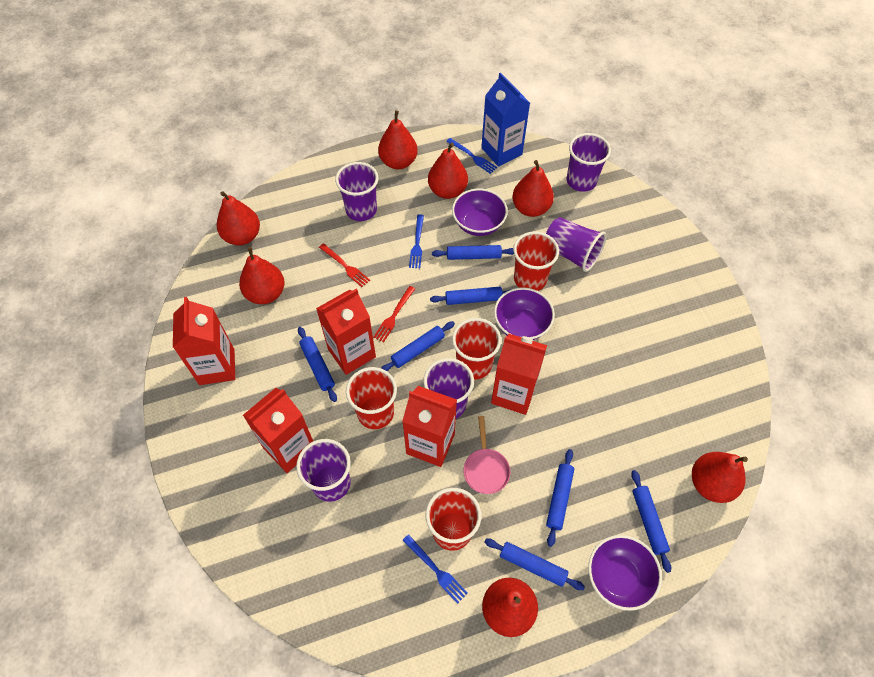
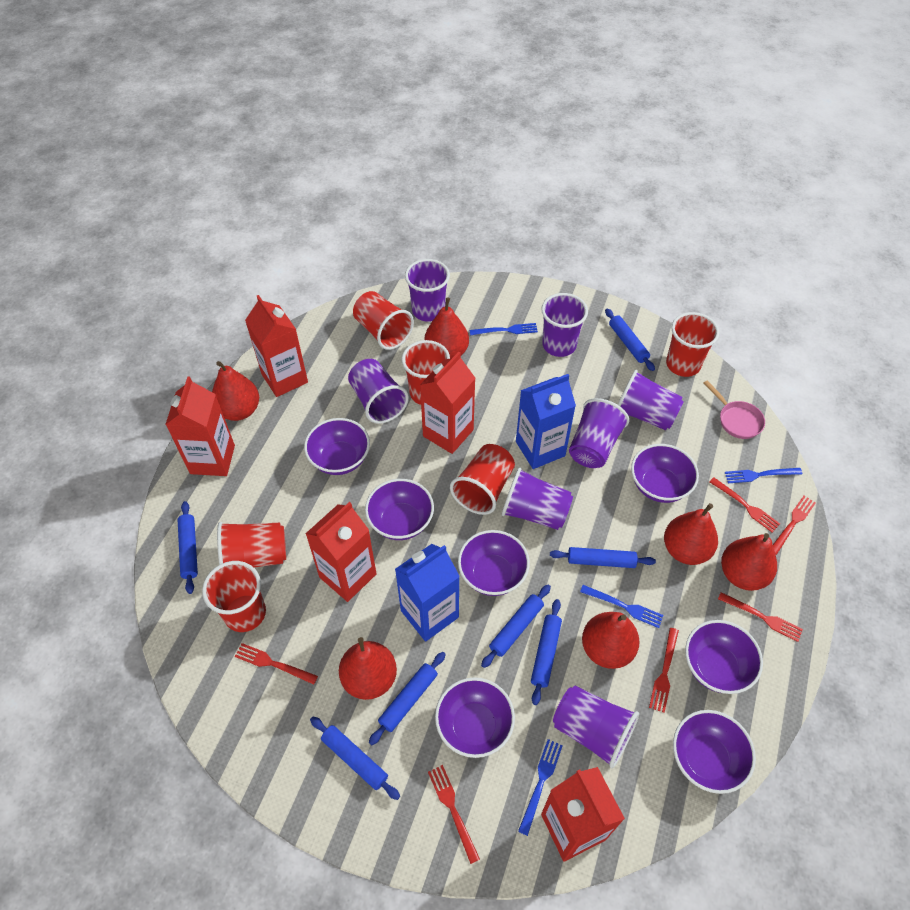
blue carton: [481,73,530,167] = 1 -> [395,544,460,642] [516,374,576,469] = 2
blue fork: [402,534,468,604] [409,214,424,269] [446,138,497,174] = 3 -> [470,323,538,335] [518,739,563,836] [580,585,663,628] [725,468,802,483] = 4
purple bowl: [452,188,508,236] [494,287,555,340] [588,535,662,611] = 3 -> [304,418,370,475] [365,479,434,540] [435,677,515,758] [458,530,530,596] [631,444,699,503] [673,710,756,794] [685,620,763,694] = 7
purple cup: [296,439,351,502] [335,162,378,221] [423,358,474,418] [546,217,606,272] [567,133,611,192] = 5 -> [348,359,409,424] [405,259,450,322] [502,467,573,530] [541,293,588,357] [553,685,639,768] [569,398,629,468] [617,370,684,430] = 7
red cup: [346,367,397,429] [426,488,481,551] [452,318,501,380] [513,231,559,291] = 4 -> [202,561,266,632] [217,522,286,568] [353,291,414,350] [402,340,450,405] [450,444,515,515] [666,312,719,377] = 6
red fork: [319,243,370,287] [373,286,415,342] = 2 -> [235,643,318,685] [428,765,480,864] [649,628,679,713] [710,477,780,532] [718,592,803,642] [773,496,816,555] = 6
red pear: [217,191,260,245] [239,247,285,304] [378,110,418,169] [428,143,468,199] [482,578,538,637] [512,160,554,217] [692,452,748,503] = 7 -> [212,361,259,421] [339,637,397,700] [424,297,469,358] [582,612,640,669] [664,503,718,565] [721,533,777,591] = 6

